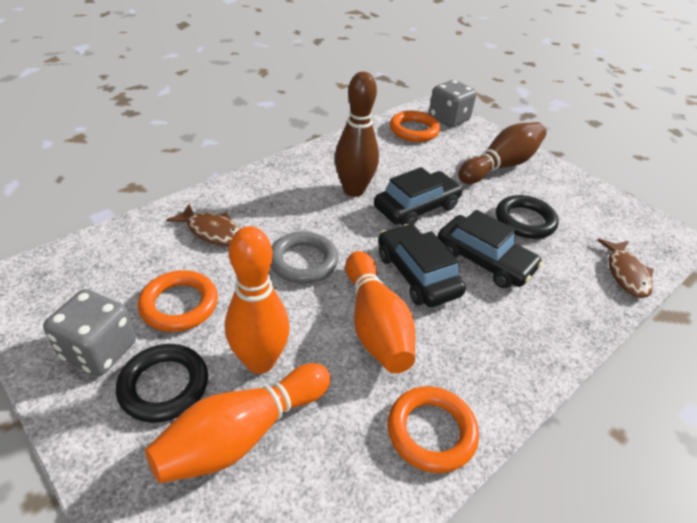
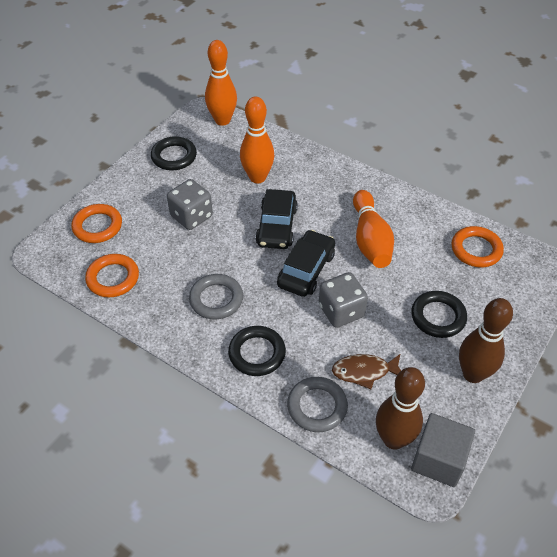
black car: [374,167,463,226] [378,224,466,307] [437,210,543,288] = 3 -> [255,189,298,249] [277,230,335,297] = 2
black ring: [116,344,208,423] [496,195,559,239] = 2 -> [151,136,197,171] [228,326,286,376] [411,291,467,338] = 3
brown fish: [167,204,241,246] [597,239,654,298] = 2 -> [332,353,401,389] = 1
grey cube: none = 0 -> [411,413,475,487] = 1
grey ring: [271,231,339,284] = 1 -> [189,274,243,319] [287,377,348,432] = 2

